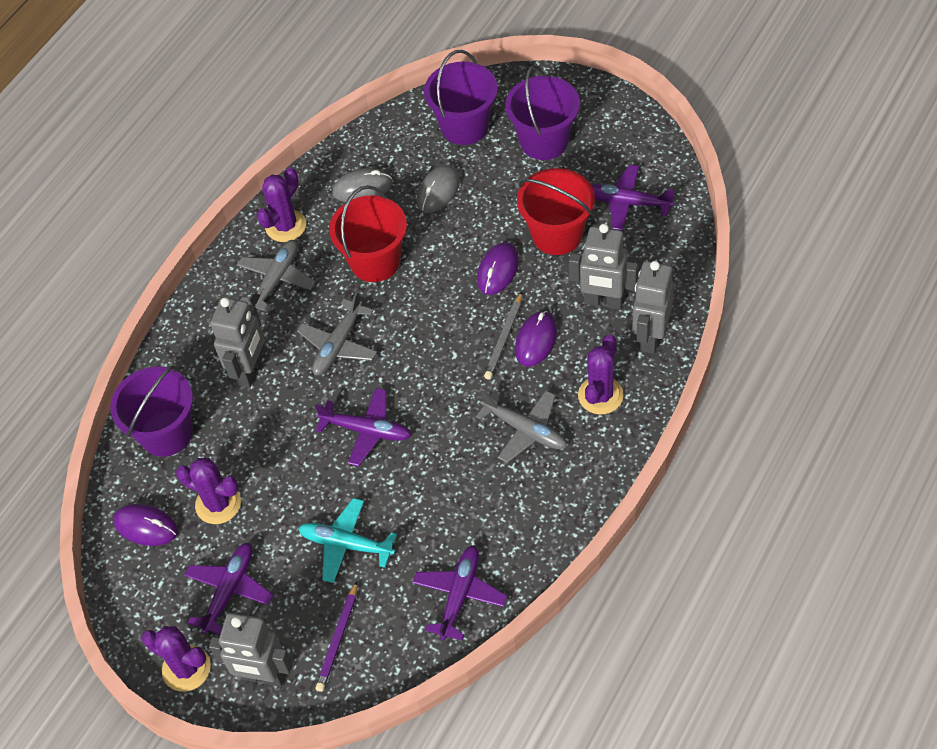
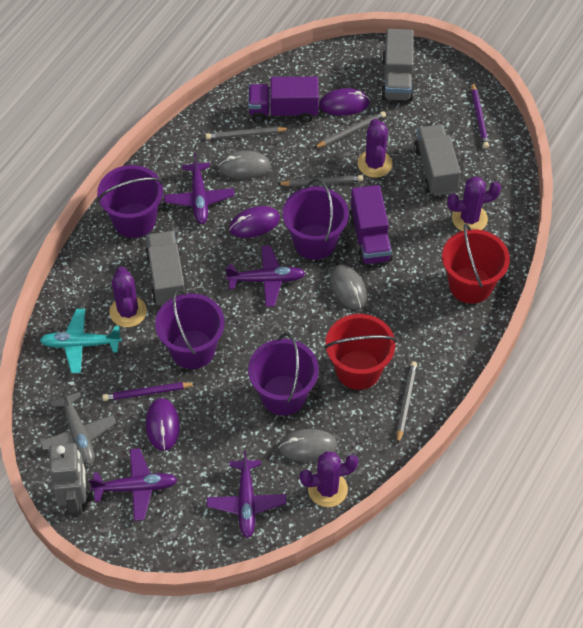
grey mouse: [333,168,392,202] [417,165,460,213] = 2 -> [218,151,271,179] [279,429,337,462] [329,264,367,310] = 3
grey pencil: [484,292,522,380] = 1 -> [206,126,290,140] [278,175,363,187] [314,111,386,148] [397,361,417,444] = 4
grey plane: [237,240,315,312] [297,291,377,376] [476,390,567,463] = 3 -> [40,387,116,465] = 1
grey robot: [209,613,292,687] [210,297,265,388] [569,224,638,310] [632,261,674,354] = 4 -> [49,443,86,515] = 1
grey truck: none = 0 -> [145,231,188,307] [381,29,414,101] [414,124,461,195] = 3
purple bucket: [110,365,193,457] [424,50,498,145] [505,65,580,160] = 3 -> [97,165,163,238] [155,289,225,369] [248,333,319,415] [283,179,349,260] = 4
purple pencil: [316,582,358,692] = 1 -> [102,382,196,401] [471,82,489,149] = 2
purple truck: none = 0 -> [248,77,319,123] [349,185,393,265] = 2

